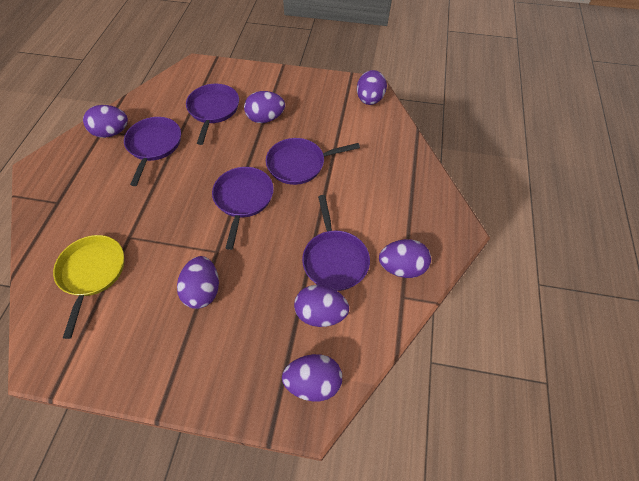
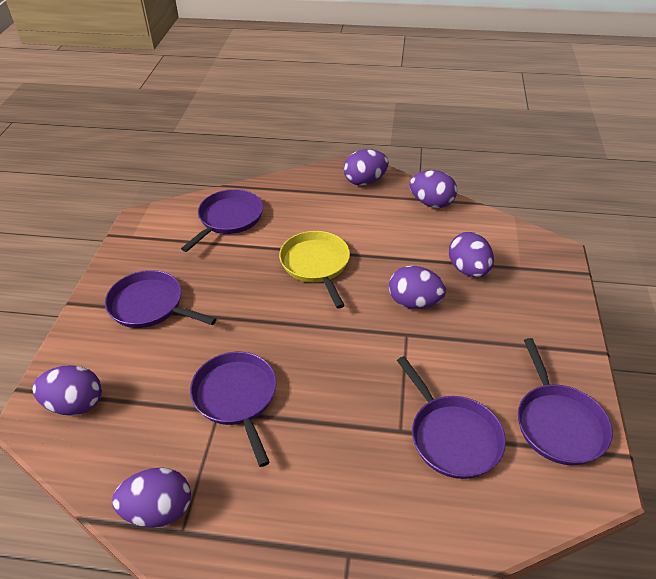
purple egg: [83,105,128,138] [177,256,219,309] [244,91,285,123] [282,354,342,401] [294,285,349,327] [357,70,387,105] [379,239,431,278] = 7 -> [32,365,102,416] [112,468,191,528] [343,149,389,186] [389,266,446,309] [409,170,457,208] [449,232,494,277] = 6

